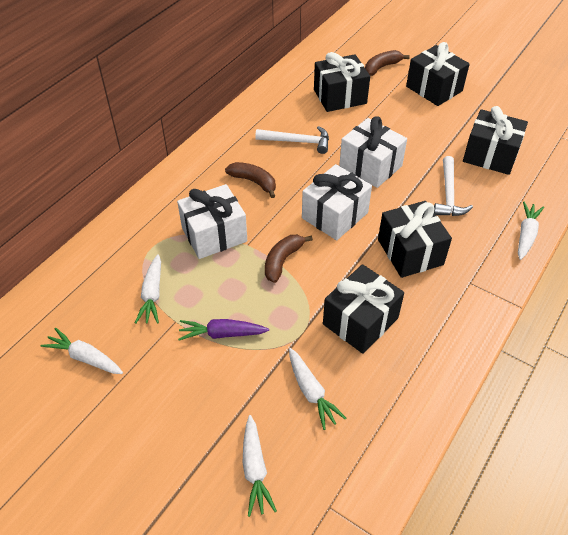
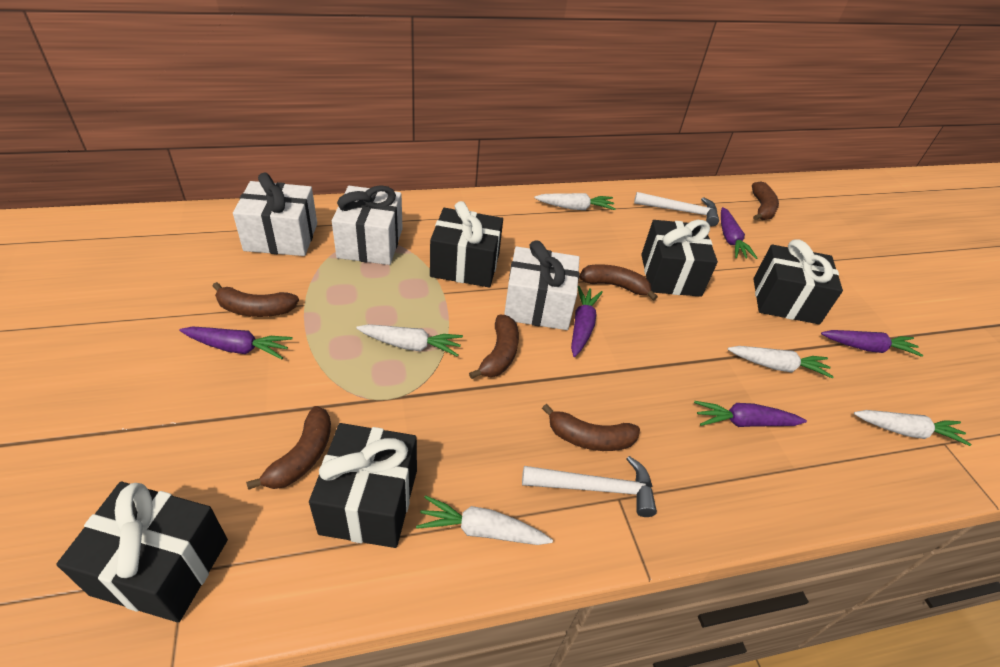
brown banana: [225,162,276,198] [265,235,313,283] [365,50,410,76] = 3 -> [212,282,299,317] [246,406,331,490] [469,315,519,379] [542,404,640,451] [579,264,658,301] [752,181,779,220] = 6
purple carrot: [178,319,269,340] = 1 -> [180,327,293,359] [571,286,603,357] [694,401,807,427] [721,207,757,259] [821,330,923,357] = 5

